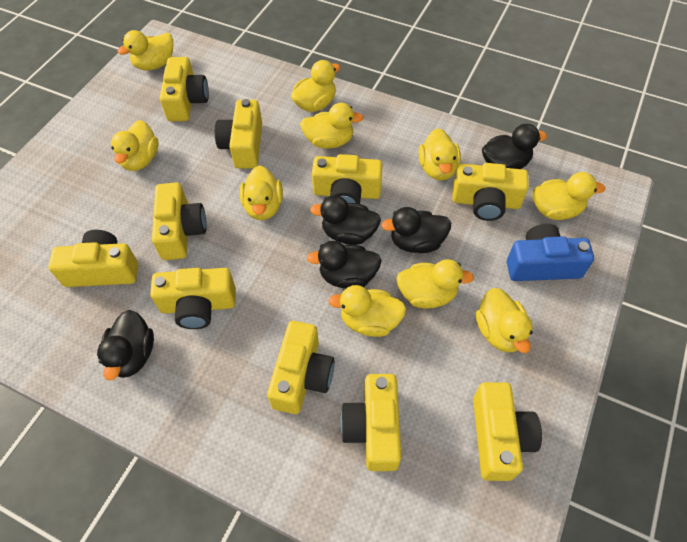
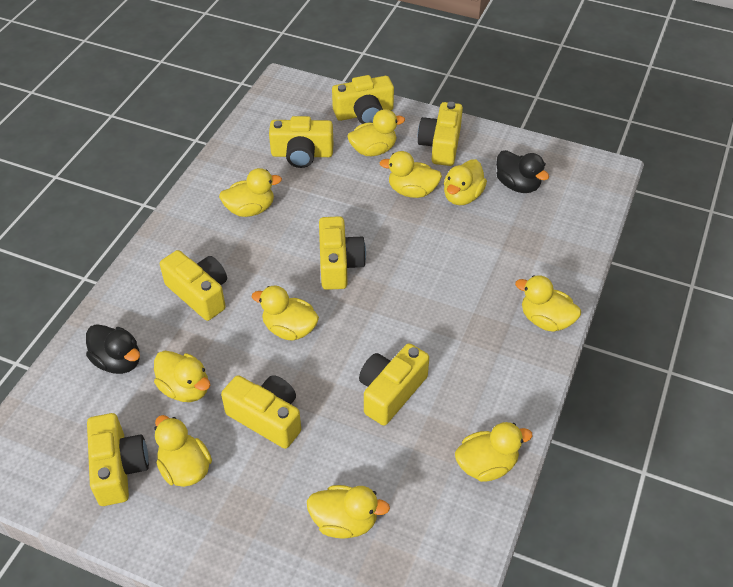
black duck: [97,310,154,381] [307,241,382,288] [310,195,381,245] [381,207,451,253] [482,124,547,169] = 5 -> [86,324,140,374] [496,150,549,193] = 2
blue camera: [507,224,594,281] = 1 -> none = 0
yellow camera: [48,230,138,287] [150,268,236,329] [152,182,207,260] [160,57,209,122] [215,99,262,168] [267,321,335,414] [312,154,383,204] [340,374,401,471] [452,163,529,221] [473,382,542,481] = 10 -> [87,413,149,506] [160,250,227,321] [221,375,301,449] [269,116,333,168] [319,216,366,290] [332,75,394,124] [359,343,429,426] [418,102,463,166] = 8

